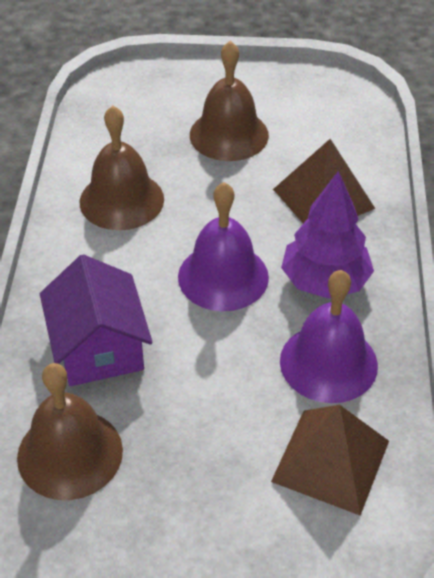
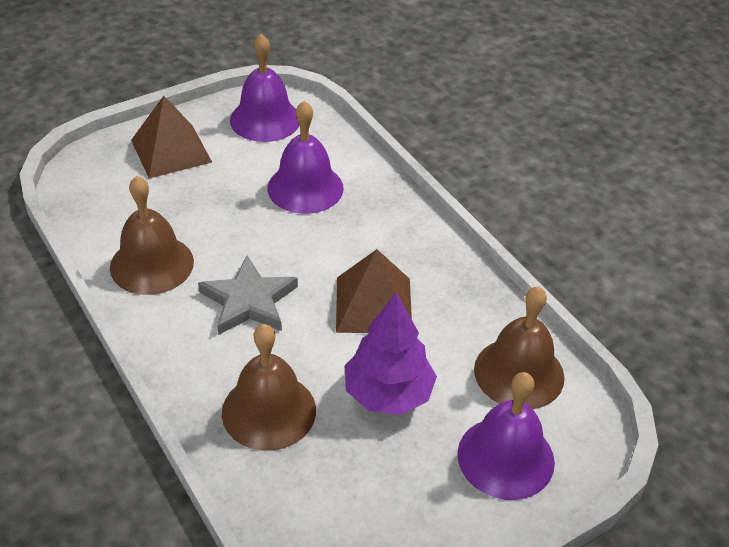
grey star: none = 0 -> [198,255,298,335] = 1
purple bell: [178,182,269,311] [280,270,378,403] = 2 -> [230,34,299,142] [267,101,344,214] [457,372,555,500] = 3
purple house: [40,254,153,386] = 1 -> none = 0

